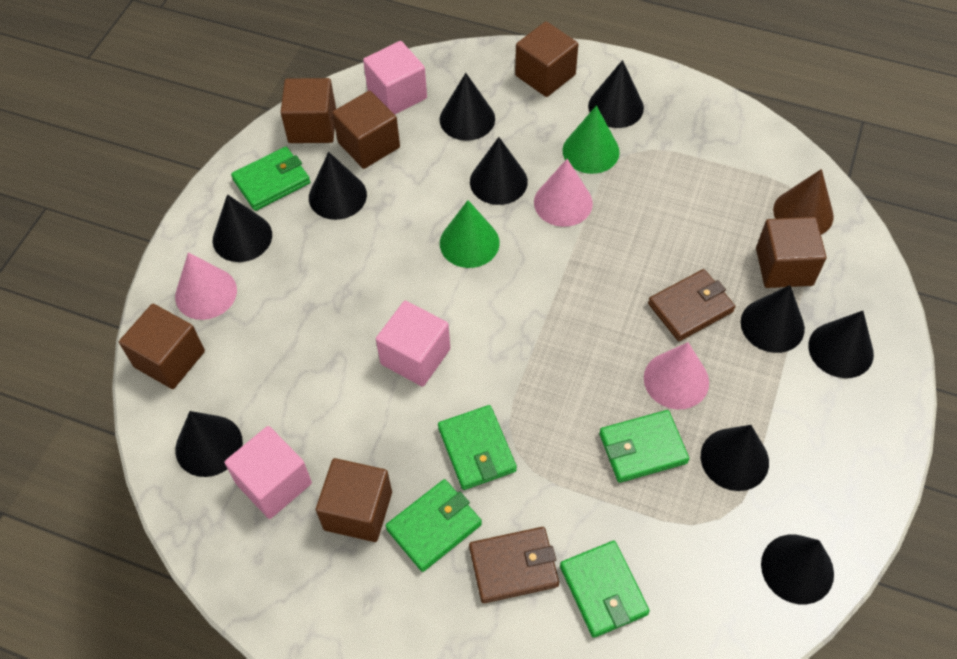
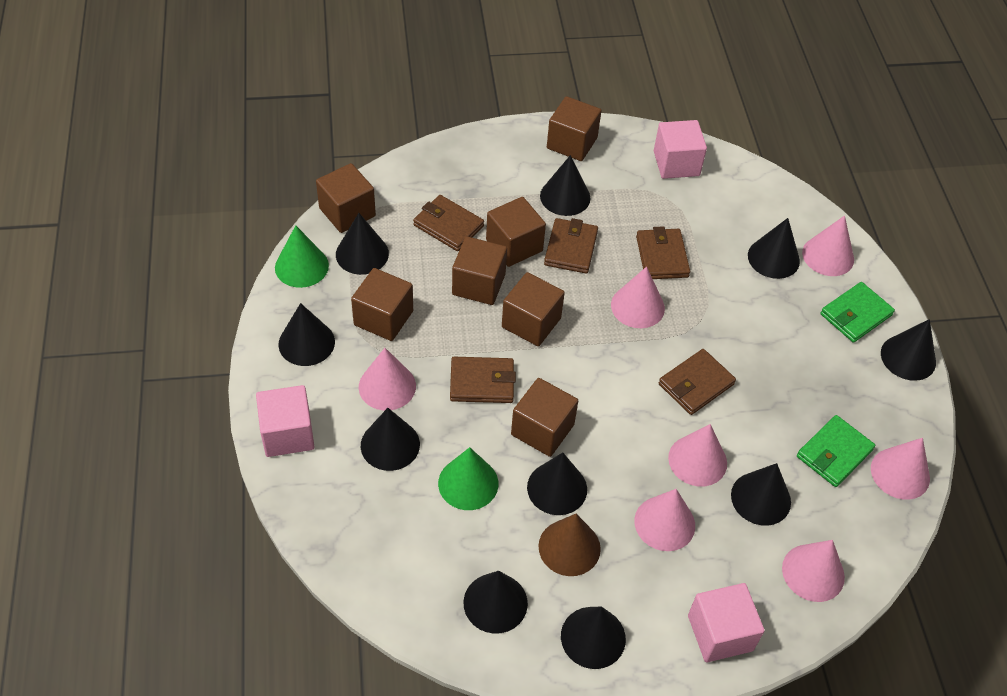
brown cube: [119,304,205,389] [280,78,336,143] [316,458,392,542] [332,91,400,169] [515,21,578,97] [756,217,827,288] = 6 -> [316,163,376,233] [351,268,413,341] [452,236,507,305] [486,197,546,267] [502,272,565,346] [511,378,578,457] [547,96,602,161] = 7
brown wallet: [469,527,559,603] [648,269,735,341] = 2 -> [413,195,484,251] [450,357,516,403] [544,218,598,274] [636,226,690,279] [659,349,736,415] = 5
green wallet: [231,147,310,211] [386,479,482,572] [438,405,517,490] [560,541,650,638] [599,410,689,483] = 5 -> [797,415,875,487] [820,282,895,343] = 2
pink cone: [175,252,237,320] [534,159,593,227] [644,342,709,409] = 3 -> [359,348,416,411] [611,267,665,328] [634,489,695,551] [668,424,727,487] [782,540,845,602] [802,216,854,276] [871,438,930,500] = 7

